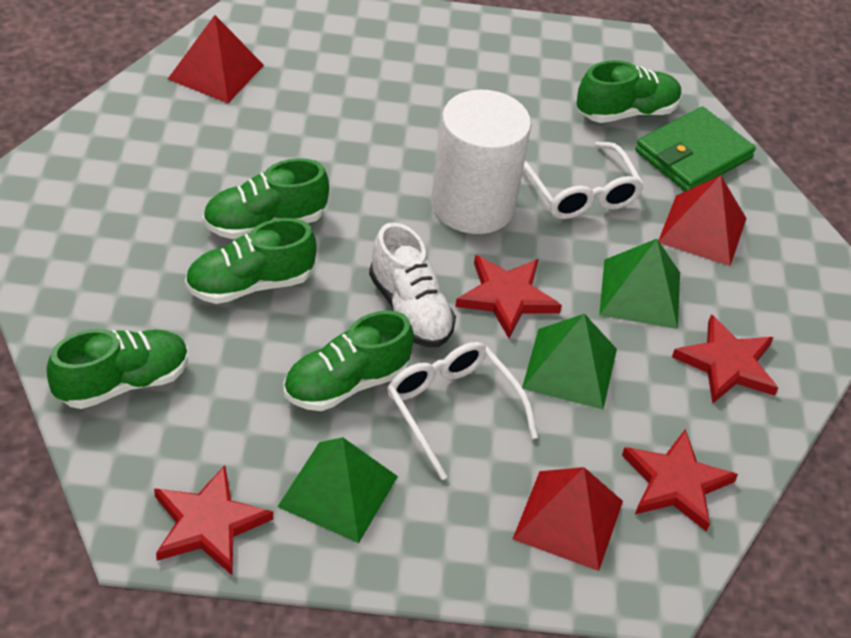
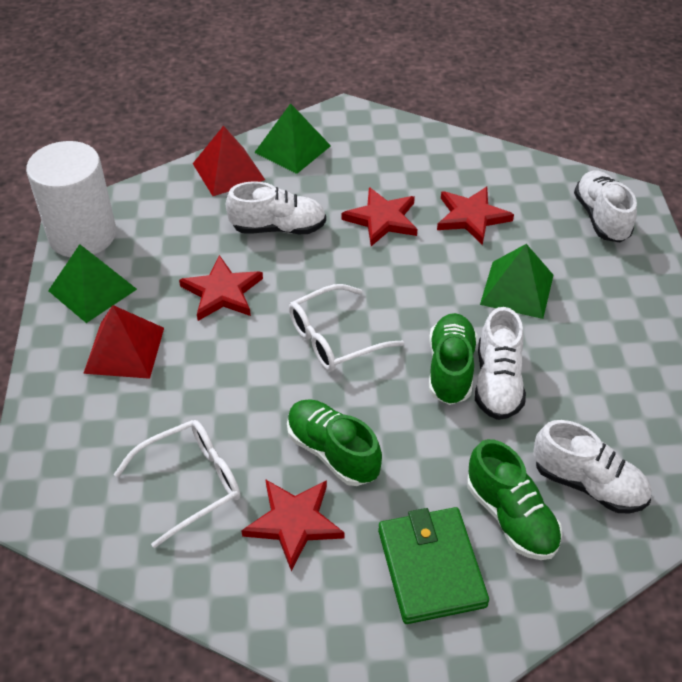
green shoe: [46,329,188,409] [185,218,317,304] [203,158,329,239] [283,310,414,411] [576,60,682,123] = 5 -> [287,399,382,486] [429,313,477,405] [467,439,562,560] = 3
red pyramid: [168,15,264,103] [513,467,623,571] [658,175,747,266] = 3 -> [83,305,164,379] [193,126,265,196] = 2
white shoe: [369,222,456,347] = 1 -> [226,181,326,234] [475,307,526,420] [533,420,651,513] [574,170,637,242] = 4

